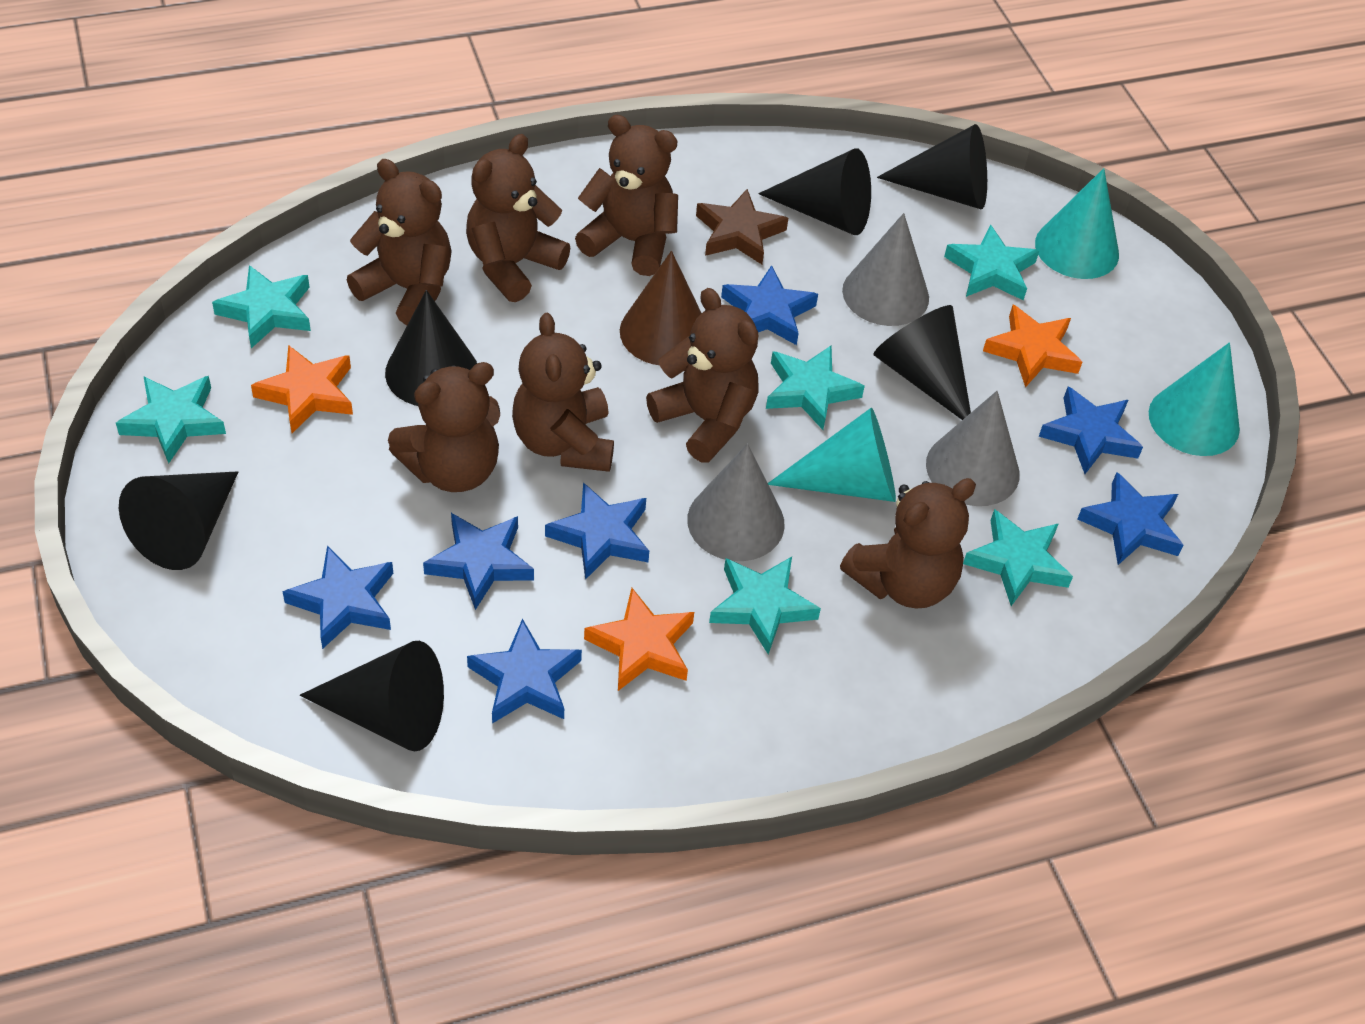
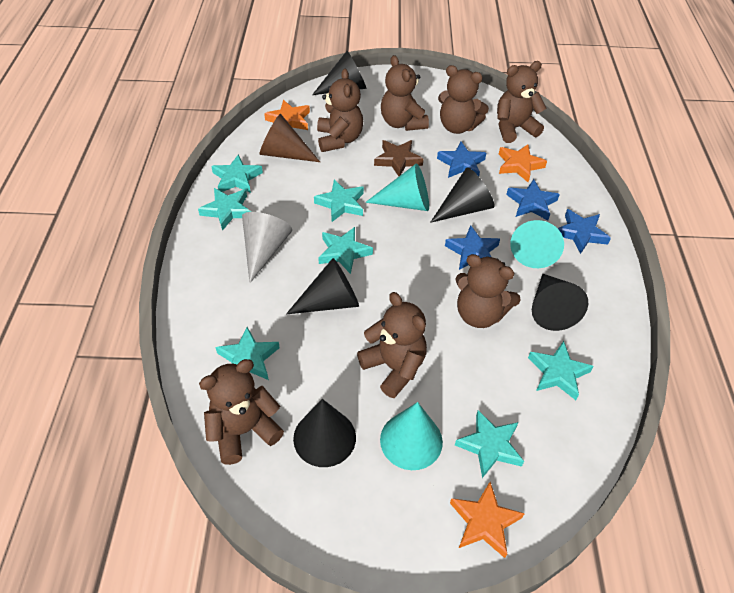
black cone: [119,471,238,570] [300,641,444,751] [385,290,477,406] [758,148,871,235] [874,305,971,420] [877,124,987,209] = 6 -> [286,258,359,314] [293,399,356,467] [312,51,367,95] [430,167,495,223] [532,274,588,331] = 5
blue star: [282,546,393,649] [423,513,534,610] [467,619,582,724] [545,482,649,580] [721,265,818,345] [1039,387,1143,474] [1078,472,1183,565] = 7 -> [437,142,486,178] [445,225,500,270] [506,179,560,220] [558,209,611,254] = 4
grey cone: [687,443,785,561] [842,213,929,326] [926,391,1020,506] = 3 -> [242,212,292,283] = 1
turquoise star: [116,376,226,463] [212,265,311,348] [709,557,821,654] [766,345,865,430] [944,224,1039,300] [963,509,1073,606] = 6 -> [198,188,251,231] [211,155,263,193] [215,327,280,380] [314,180,364,222] [318,227,373,274] [455,410,524,478] [528,341,594,400] = 7

